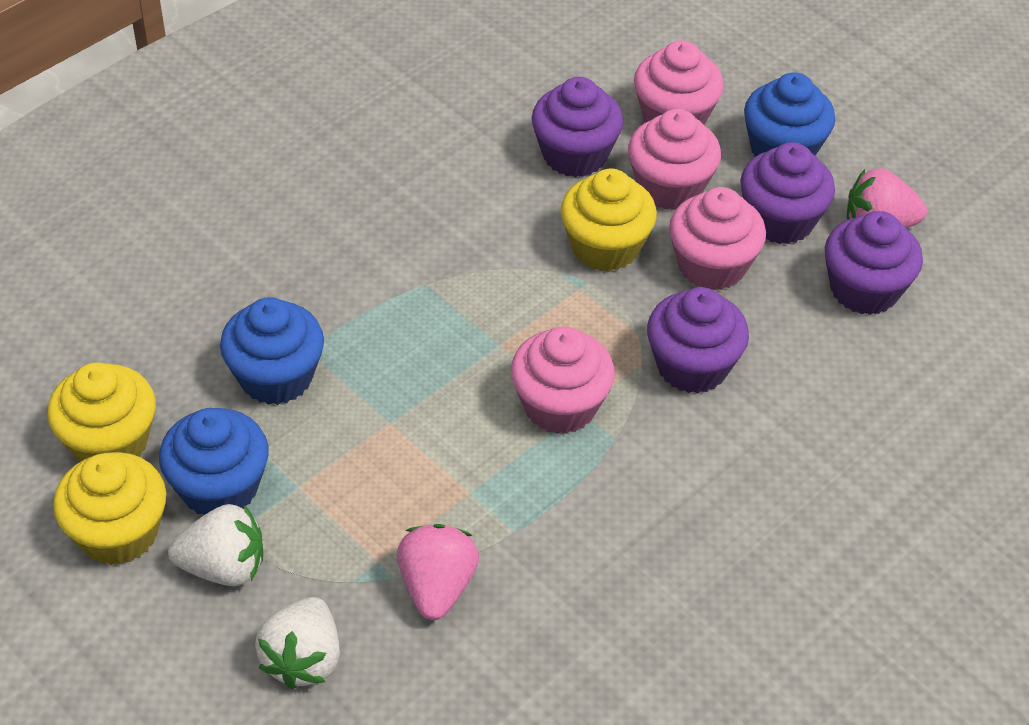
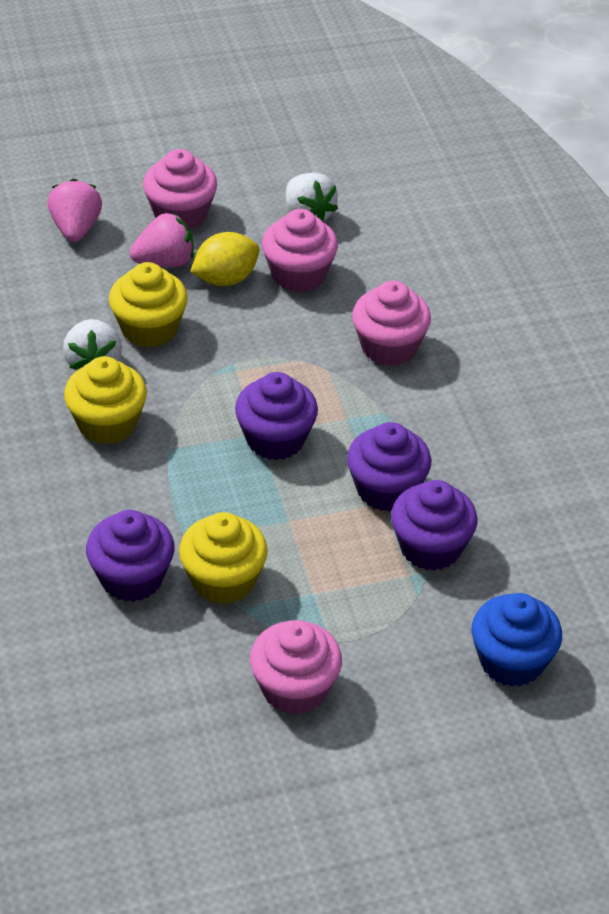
blue cupcake: [159,408,269,515] [220,297,324,405] [744,72,835,157] = 3 -> [472,593,562,687] = 1
yellow lemon: none = 0 -> [190,232,259,286] = 1

